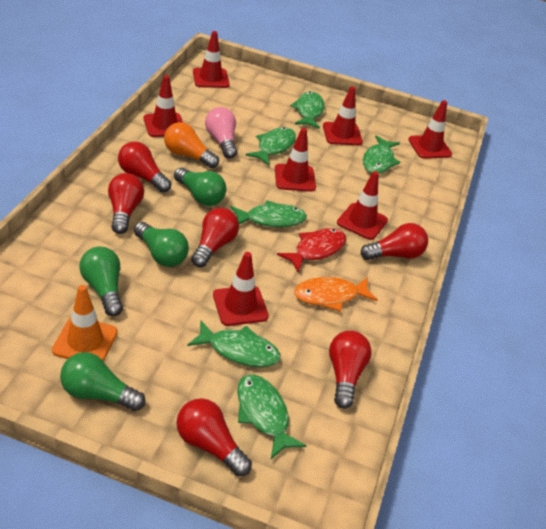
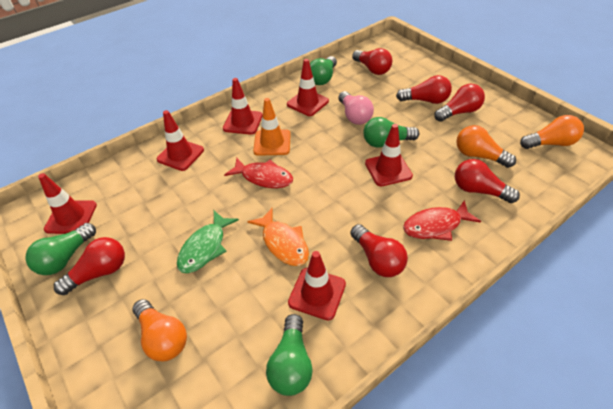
green fish: [187,320,281,367] [231,200,307,227] [237,374,307,459] [245,127,296,166] [290,92,324,129] [363,135,401,174] = 6 -> [177,211,239,273] = 1
orange light bulb: [164,122,219,168] = 1 -> [132,299,187,361] [456,125,516,168] [520,115,584,149] = 3
red fish: [277,228,346,273] = 1 -> [224,158,293,188] [403,200,481,241] = 2
red traffic cone: [144,75,183,137] [193,31,230,88] [213,252,269,326] [275,128,316,192] [323,86,363,145] [337,171,388,240] [408,100,452,159] = 7 -> [38,173,97,234] [157,110,204,171] [223,78,263,135] [287,59,329,116] [288,251,346,321] [365,124,413,186] = 6

